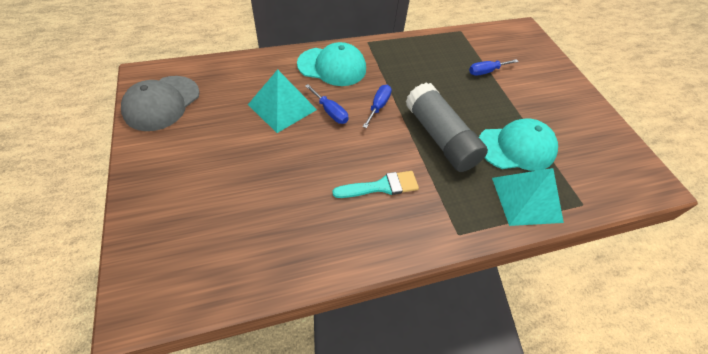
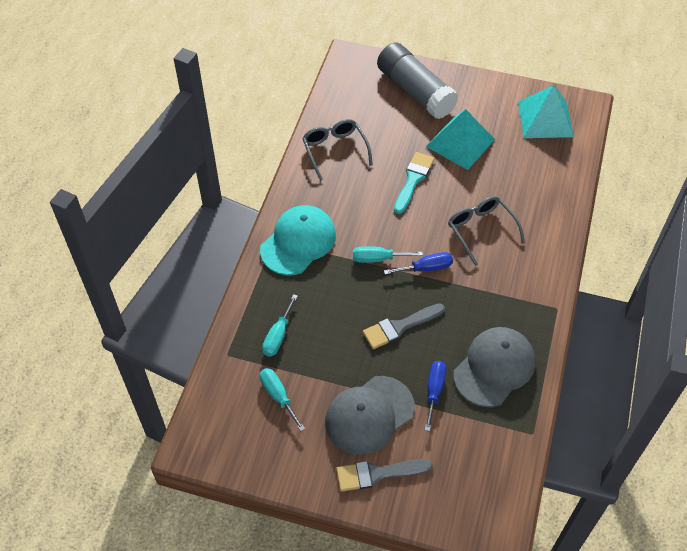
blue screwdriver: [305,84,348,124] [363,85,392,128] [469,59,519,76] = 3 -> [384,252,453,275] [425,361,446,431] = 2
grey brush: none = 0 -> [336,459,433,492] [363,304,445,349] = 2
grey cap: [121,76,200,131] = 1 -> [325,376,415,455] [453,327,535,407] = 2
grey glasses: none = 0 -> [302,119,373,181] [448,196,525,266] = 2
turquoise cap: [297,42,366,86] [479,118,558,171] = 2 -> [260,205,336,275] = 1
turquoise screwdriver: none = 0 -> [260,368,305,431] [262,294,298,356] [353,246,423,263] = 3

